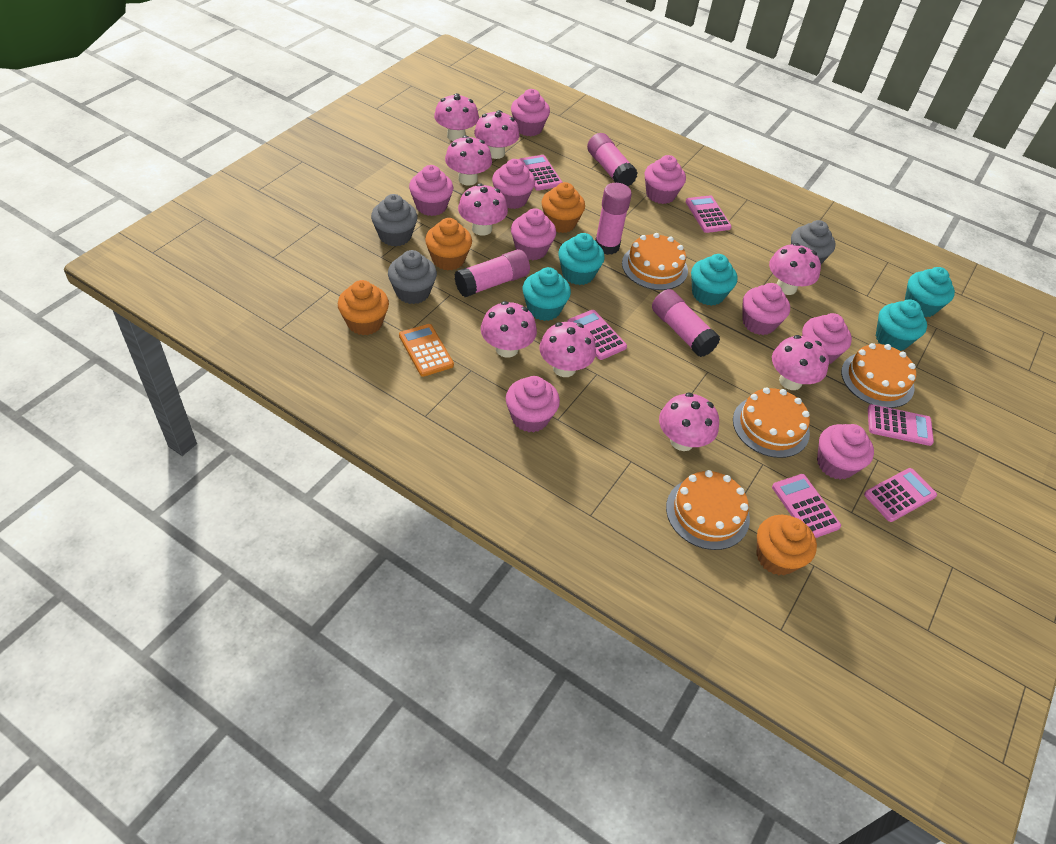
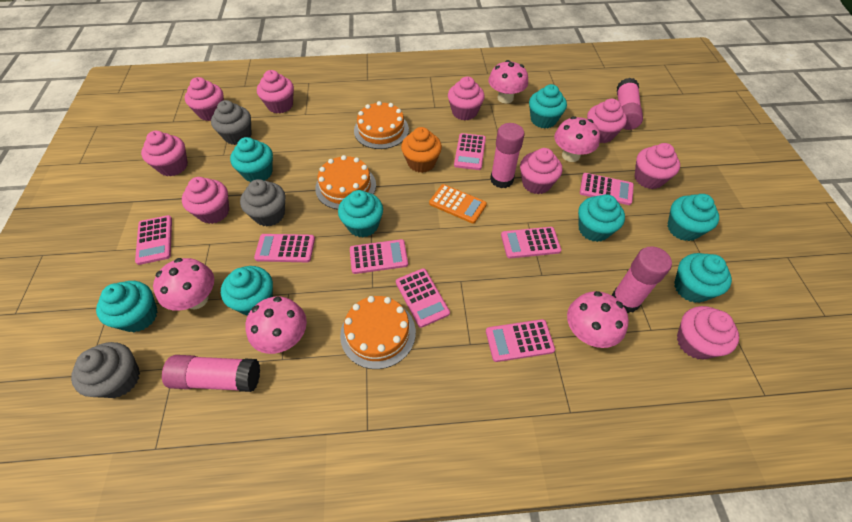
orange cake: [622,233,688,290] [666,470,750,550] [733,387,810,458] [841,343,916,408] = 4 -> [315,155,376,210] [340,296,416,369] [354,101,409,149] = 3
orange cupcake: [338,280,389,335] [425,218,472,270] [542,182,585,233] [757,515,817,575] = 4 -> [401,127,442,173] = 1
pink calculator: [519,155,563,191] [567,310,627,360] [686,195,732,233] [772,474,841,538] [864,468,937,522] [868,404,934,446] = 6 -> [135,215,172,265] [254,234,315,262] [350,239,408,274] [396,268,450,328] [454,133,486,170] [486,319,555,362] [501,227,561,258] [580,173,634,205] = 8
pink mushroom: [434,93,479,141] [445,135,492,185] [458,184,508,236] [474,110,520,159] [481,301,537,358] [540,322,596,377] [659,392,719,451] [769,243,821,295] [772,335,829,390] = 9 -> [153,258,214,311] [246,297,307,354] [489,60,528,103] [554,116,600,162] [567,291,629,348] = 5
turquoise cupcake: [522,267,571,321] [558,233,605,285] [691,254,737,306] [876,300,927,351] [905,267,955,318] = 5 -> [96,281,157,332] [221,266,273,316] [230,137,273,182] [338,190,383,237] [529,84,567,129] [578,194,625,242] [667,194,719,241] [674,253,732,303] = 8

